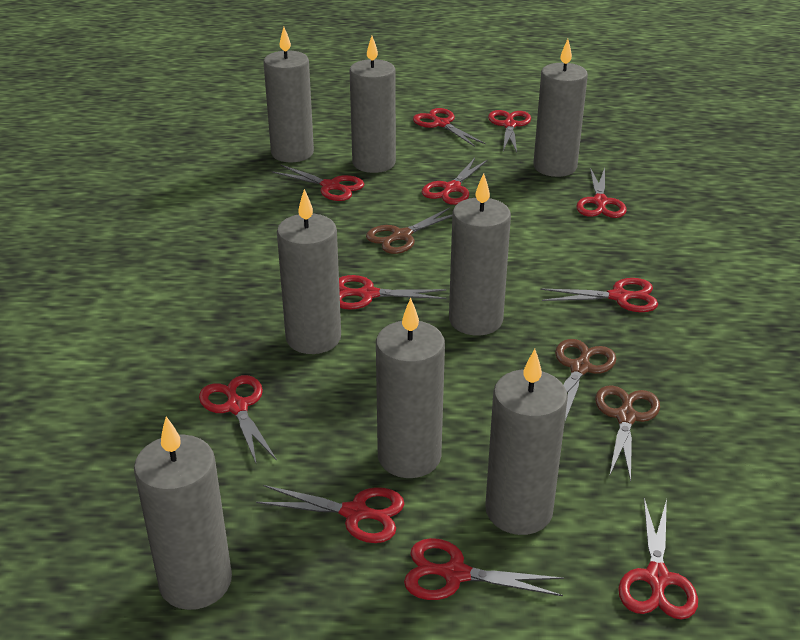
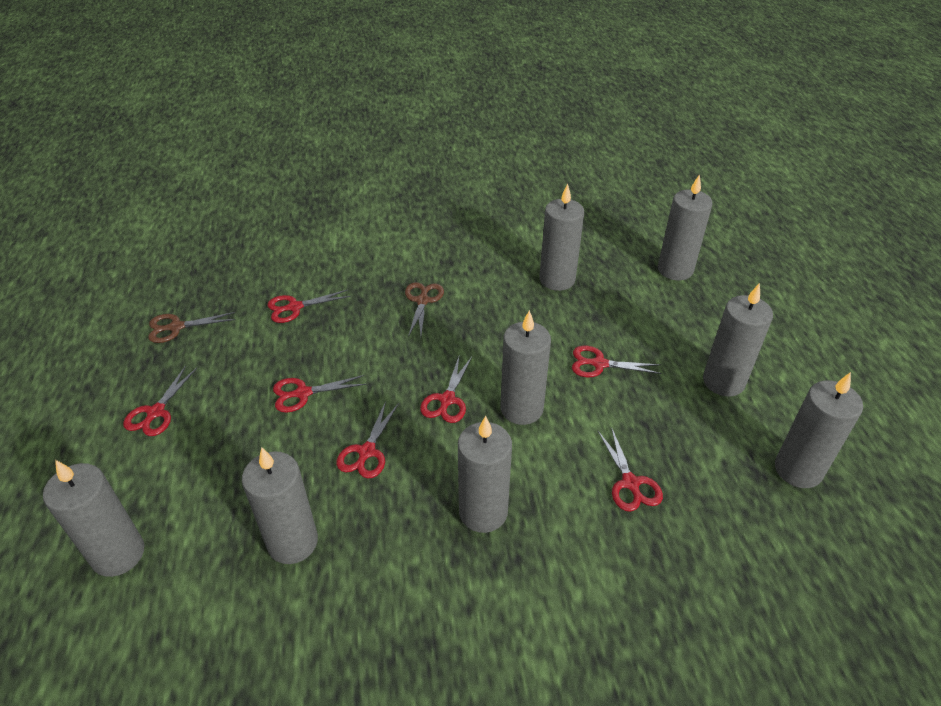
brown scissors: [366,208,452,254] [555,339,616,421] [595,385,660,481] = 3 -> [148,312,235,343] [405,282,444,337] = 2
red scissors: [199,375,277,465] [256,485,404,543] [272,164,364,201] [339,275,447,310] [404,538,564,600] [413,108,486,147] [422,158,488,205] [488,110,531,152] [540,278,658,312] [576,168,627,218] [618,498,698,620] = 11 -> [123,365,197,436] [267,289,351,323] [273,375,366,413] [336,401,399,479] [420,354,472,423] [572,345,662,377] [598,427,663,512] = 7

